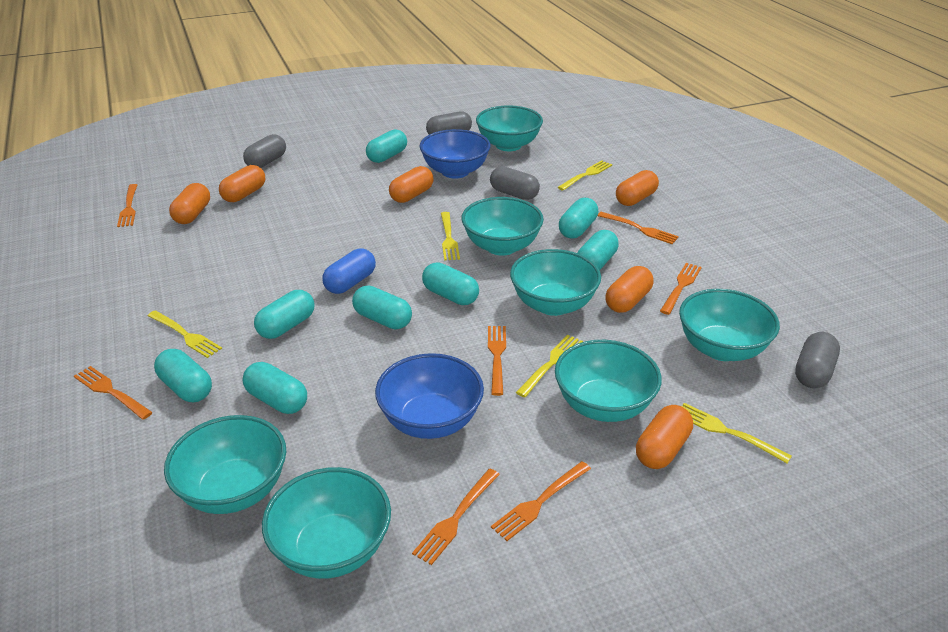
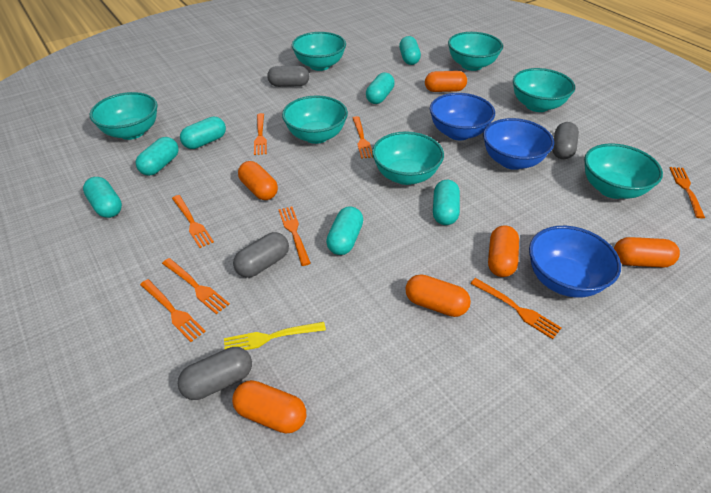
blue bowl: [375,353,484,439] [420,129,490,179] = 2 -> [430,93,495,140] [483,118,554,170] [529,226,621,298] = 3
blue capsule: [322,249,376,294] = 1 -> none = 0
orange fork: [74,366,153,420] [117,184,137,227] [412,469,500,565] [488,326,506,396] [491,461,591,541] [598,212,679,244] [660,263,702,315] = 7 -> [140,279,206,342] [162,258,230,314] [172,195,214,248] [254,113,267,155] [278,206,311,266] [353,116,373,159] [470,278,562,339] [669,167,705,218] = 8
turquoise capsule: [154,349,212,402] [243,362,307,414] [254,290,314,339] [352,286,412,329] [366,129,407,163] [422,263,479,305] [559,198,598,239] [577,230,619,270] = 8 -> [83,177,122,218] [135,137,179,176] [180,117,226,149] [326,206,363,255] [366,72,395,104] [399,36,421,65] [433,180,460,225] = 7
yellow fork: [148,310,222,358] [441,212,460,260] [516,335,583,397] [557,160,612,191] [681,403,792,463] = 5 -> [224,322,326,350] = 1

